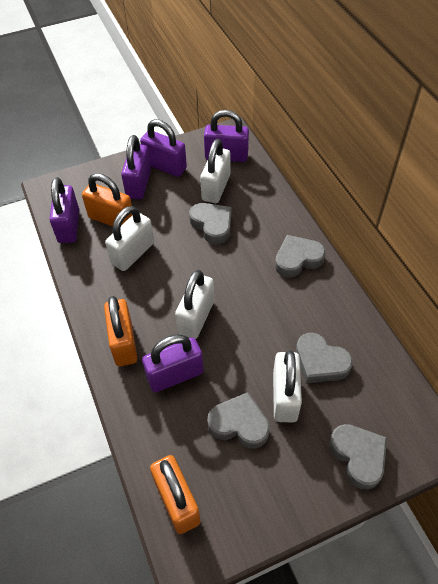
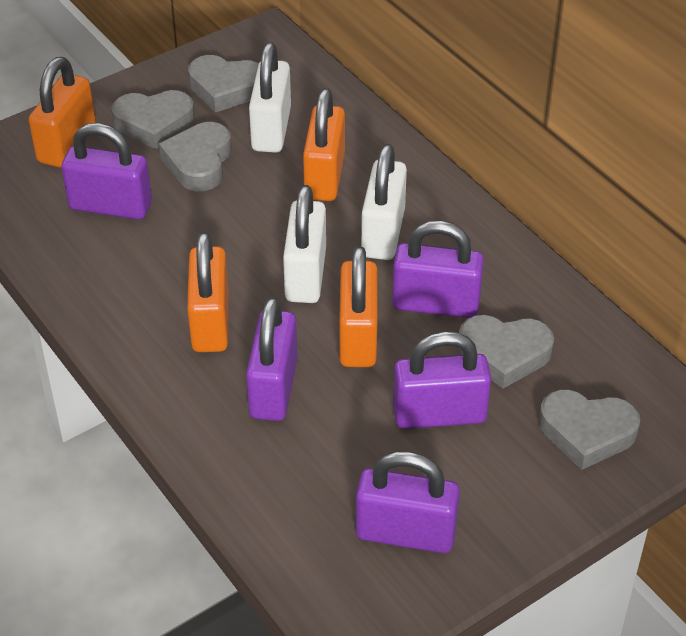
orange padlock: [82,173,132,226] [104,296,137,366] [150,455,201,534] = 3 -> [29,57,96,167] [187,232,229,352] [303,88,345,201] [339,246,377,367] = 4
white padlock: [105,206,154,271] [175,270,214,339] [200,139,230,203] [273,350,302,422] = 4 -> [249,42,291,153] [283,185,326,303] [361,144,407,260] = 3

